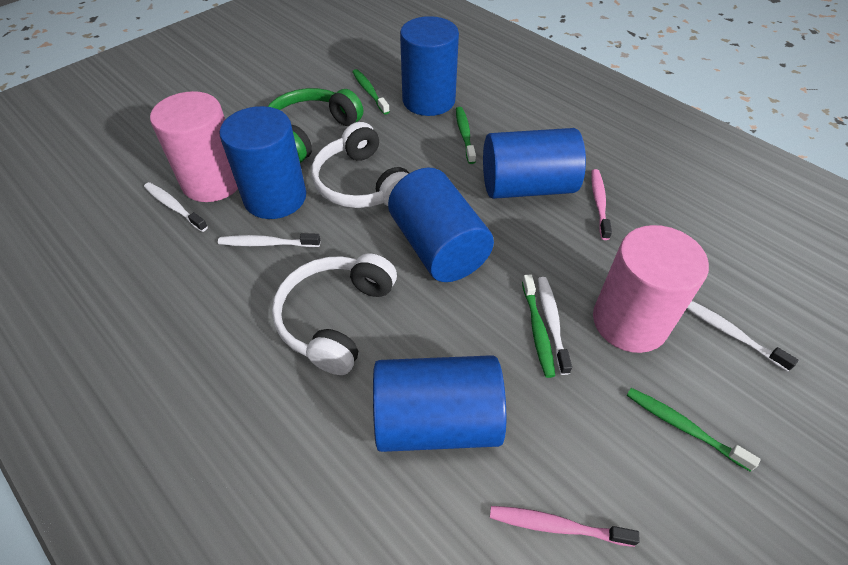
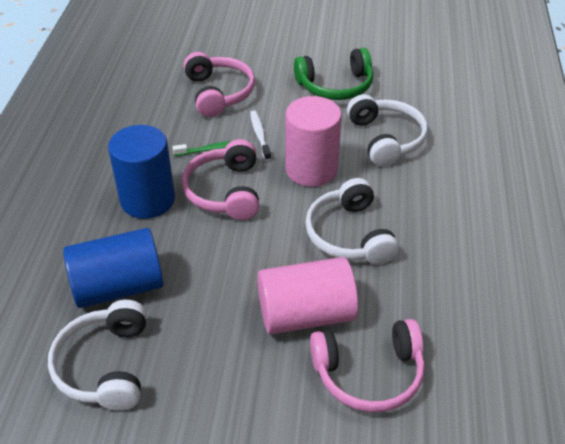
blue cylinder: [219,106,306,219] [373,355,506,452] [388,168,494,282] [400,16,459,116] [483,128,586,199] = 5 -> [63,228,163,308] [108,125,175,219] = 2
green toothbrush: [352,69,390,115] [456,107,476,164] [522,274,555,378] [626,388,761,472] = 4 -> [173,140,250,156] = 1
pink headphones: none = 0 -> [181,139,259,220] [183,52,255,117] [310,319,425,412] = 3
pink toothbrush: [490,506,640,547] [591,169,612,240] = 2 -> none = 0
white headphones: [272,253,397,375] [312,122,409,208] = 2 -> [48,300,147,411] [305,178,399,265] [347,94,428,167] = 3
white toothbrush: [144,182,208,232] [218,233,320,247] [538,277,572,375] [687,301,798,372] = 4 -> [250,110,271,161] = 1

